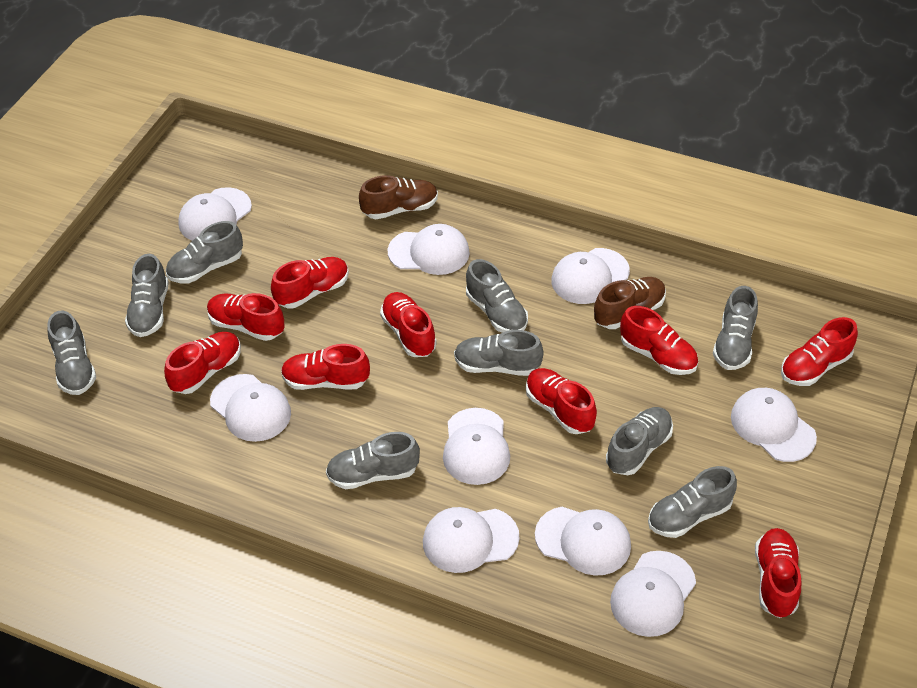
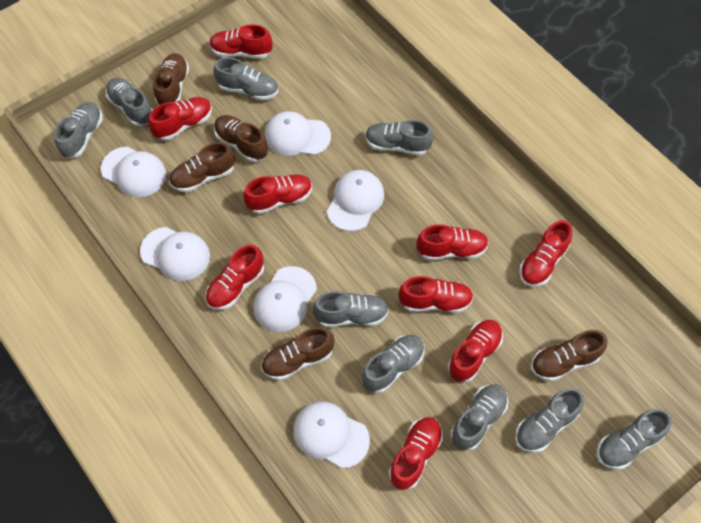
brown shoe: [359,175,438,219] [594,277,666,329] = 2 -> [153,53,189,105] [169,142,235,193] [214,115,268,162] [261,327,334,381] [531,330,607,382] = 5
white cap: [178,188,252,241] [210,374,291,442] [387,224,470,275] [423,507,520,573] [443,408,510,485] [535,507,631,575] [551,248,630,304] [610,551,696,637] [731,388,817,462] = 9 -> [101,147,166,197] [140,227,210,281] [253,266,317,332] [265,111,331,156] [293,401,370,469] [327,170,384,231] = 6

